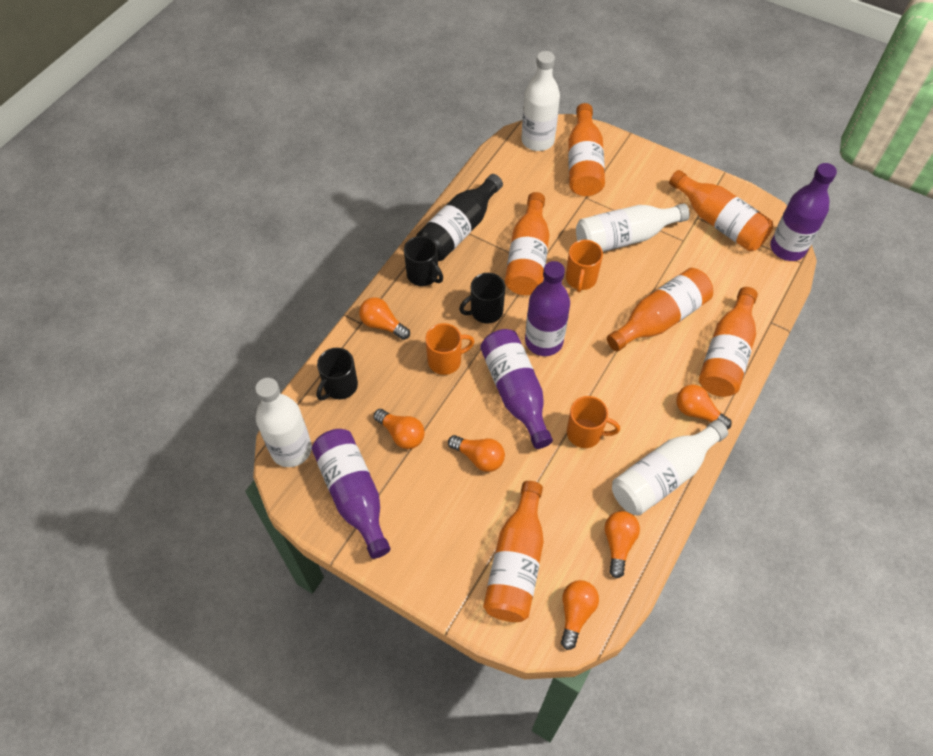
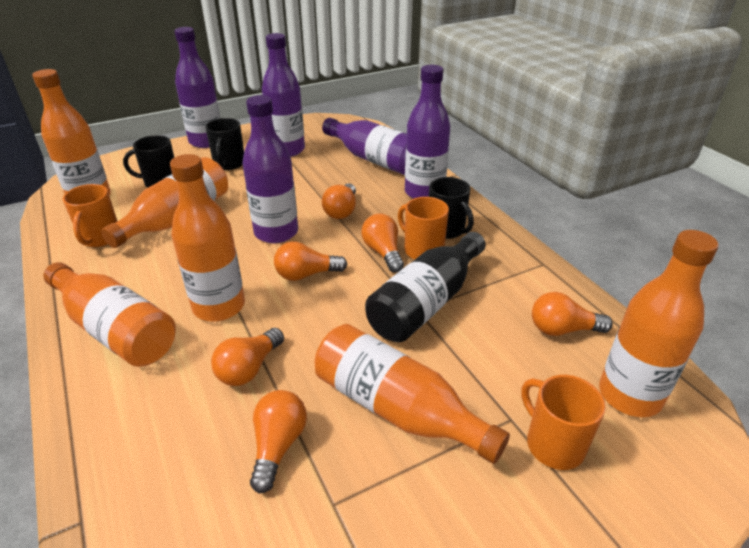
purple bottle: [312,429,391,559] [480,329,553,449] [525,261,570,356] [770,163,837,261] = 4 -> [174,27,220,148] [242,95,298,243] [262,33,305,157] [322,118,407,175] [405,65,450,199] = 5
white bottle: [255,378,312,467] [521,51,560,151] [576,203,690,252] [612,420,728,516] = 4 -> none = 0

